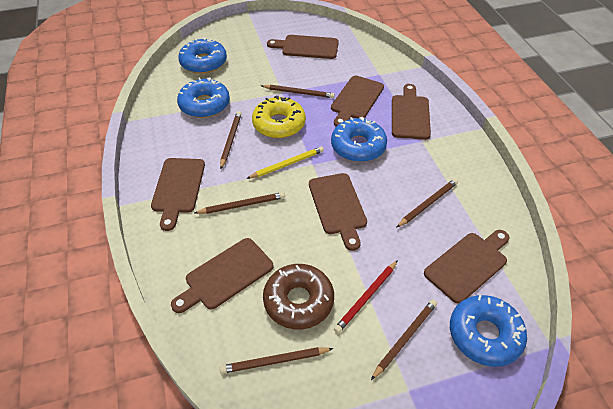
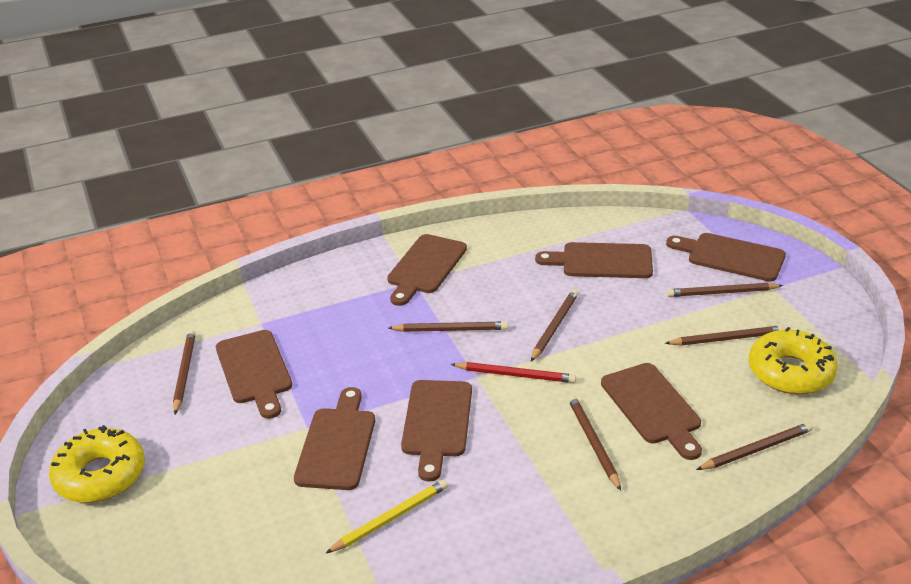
blue donut: [177,77,230,118] [178,37,227,74] [331,117,387,162] [450,295,527,367] = 4 -> none = 0
brown donut: [263,264,334,329] = 1 -> none = 0
brown pencil: [195,192,285,214] [220,111,241,169] [220,347,334,374] [262,85,335,98] [371,299,437,380] [396,179,458,228] = 6 -> [173,330,196,414] [388,321,508,332] [531,289,578,361] [568,395,621,491] [665,325,785,346] [667,283,783,297] [696,422,813,470] = 7
yellow donut: [252,95,306,138] = 1 -> [49,425,145,503] [749,327,838,395] = 2

